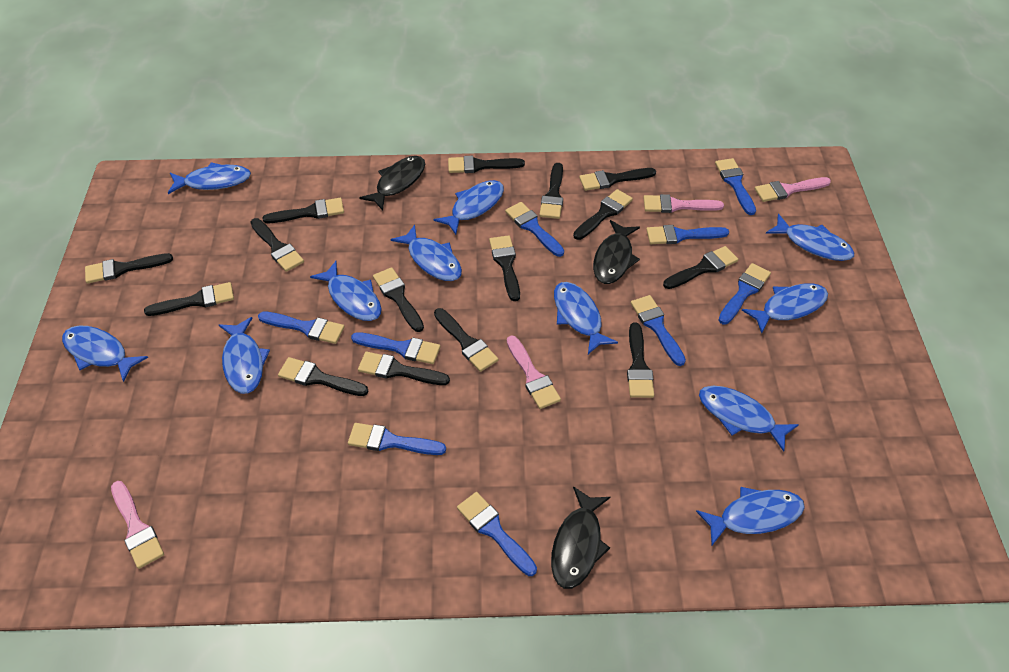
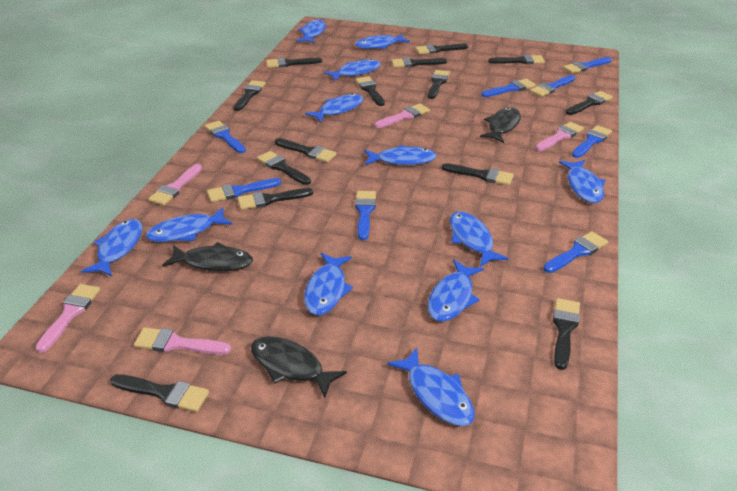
black brush: [85,253,173,284] [144,282,234,316] [250,218,304,272] [262,198,344,223] [278,357,369,396] [358,352,450,385] [373,267,424,332] [434,308,499,372] [448,156,525,173] [489,235,520,301] [539,163,563,219] [573,189,633,240] [579,168,656,191] [627,323,654,398] [663,246,738,289] = 15 -> [110,374,209,412] [234,80,266,111] [238,188,313,210] [257,151,311,185] [266,58,322,68] [275,138,337,163] [356,76,385,106] [391,58,447,67] [415,44,468,54] [428,70,450,99] [442,163,514,185] [488,55,545,64] [553,298,580,370] [565,91,613,115] = 14
blue brush: [258,312,345,344] [348,423,446,455] [351,332,441,364] [457,492,537,576] [505,202,564,257] [631,295,686,366] [646,225,729,244] [715,158,756,215] [719,263,771,325] = 9 -> [205,121,246,153] [207,178,281,202] [355,191,376,240] [481,79,535,97] [530,75,575,97] [543,231,608,273] [563,57,612,73] [572,125,612,158] = 8
blue fish: [62,326,148,382] [168,162,251,194] [219,317,270,394] [310,261,382,321] [391,225,462,281] [434,180,504,235] [554,282,618,354] [696,487,805,545] [699,386,799,452] [742,283,828,333] [766,214,854,261] = 11 -> [81,219,142,277] [146,207,232,242] [296,19,326,43] [304,253,353,315] [305,94,363,123] [324,59,381,82] [355,34,410,49] [364,145,437,165] [387,348,475,426] [428,259,484,322] [450,212,509,267] [559,160,605,203] = 12
pink brush: [111,481,164,569] [507,335,561,409] [644,194,724,213] [755,177,831,202] = 4 -> [36,284,100,353] [134,327,231,355] [148,164,202,206] [375,103,430,128] [536,122,584,151] = 5

